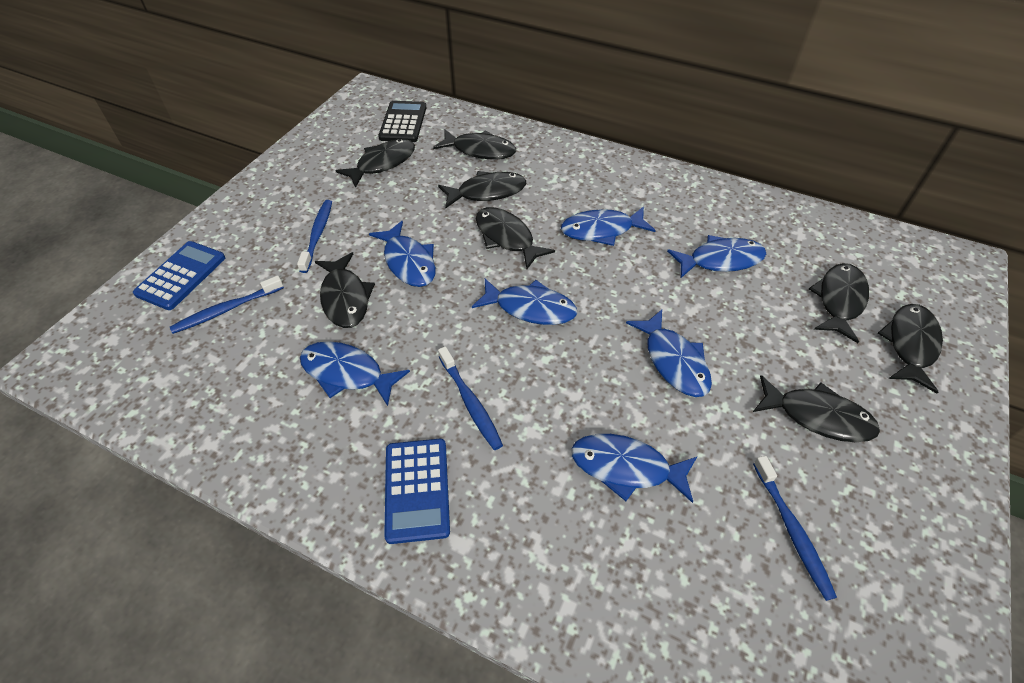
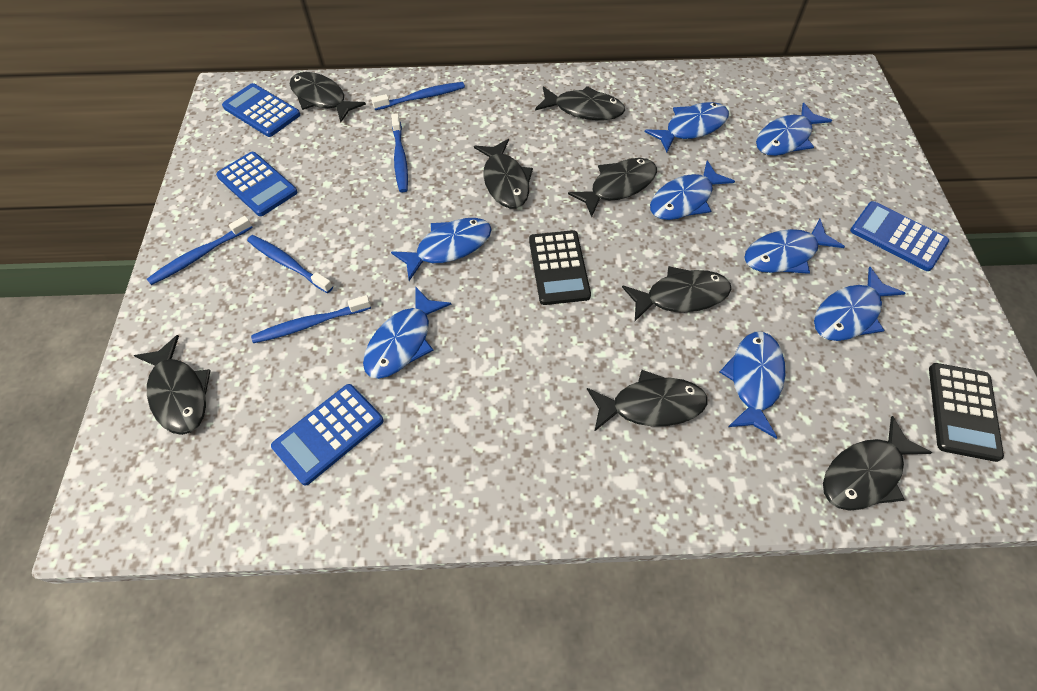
black calculator: [378,101,427,142] = 1 -> [529,230,591,305] [929,363,1004,462] = 2
blue calculator: [133,241,226,310] [384,439,450,544] = 2 -> [216,152,297,216] [222,83,300,137] [271,384,383,486] [850,201,949,271] = 4
blue fish: [300,341,410,406] [369,221,436,287] [472,278,577,325] [561,206,656,246] [571,434,698,503] [626,310,712,397] [667,235,766,278] = 7 -> [363,286,451,379] [391,218,492,281] [645,102,729,153] [650,160,735,220] [720,332,785,439] [744,219,845,274] [756,102,832,156] [814,267,905,341] = 8
blue toothbrush: [170,276,284,334] [297,200,332,273] [438,346,503,450] [753,456,837,601] = 4 -> [147,216,253,285] [247,235,333,293] [251,295,371,343] [371,82,465,110] [391,113,408,193] = 5

